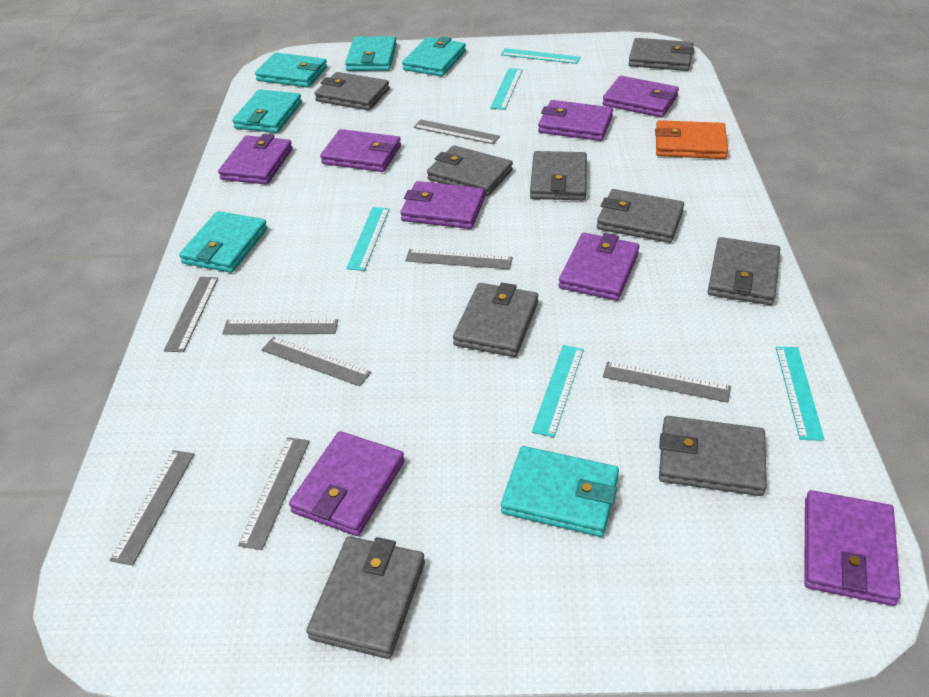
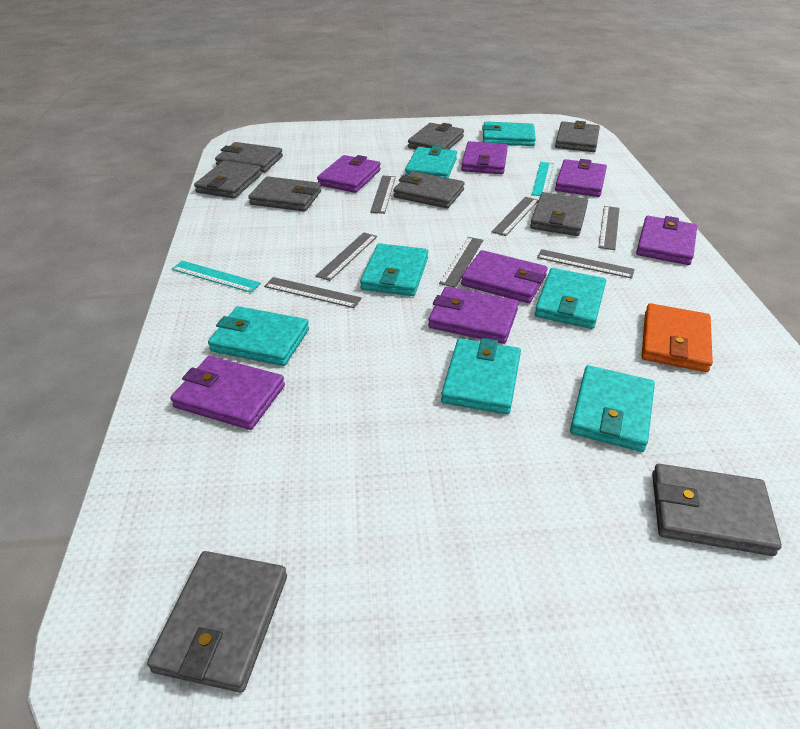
grey ruler: [109,450,194,565] [164,277,218,352] [222,319,338,334] [238,437,310,550] [261,337,371,386] [405,249,513,269] [414,120,500,144] [603,362,731,403] = 8 -> [264,277,362,308] [315,232,377,281] [370,176,396,214] [439,237,483,288] [492,197,538,236] [537,249,635,279] [598,206,619,250] = 7
purple wallet: [218,134,293,185] [289,431,405,536] [320,129,401,172] [400,181,485,229] [538,100,613,141] [559,233,639,301] [602,76,679,117] [804,490,901,606] = 8 -> [171,356,285,430] [317,155,381,193] [428,286,519,344] [461,141,508,174] [461,250,548,303] [555,159,607,197] [636,216,697,265] = 7
turquoise ruler: [346,207,390,271] [490,68,523,110] [501,48,581,64] [532,345,584,437] [776,347,825,441] = 5 -> [172,261,261,293] [532,162,554,196] = 2
turquoise wallet: [179,211,268,273] [232,89,302,133] [255,53,327,87] [345,36,397,71] [402,37,466,77] [501,446,619,537] = 6 -> [208,306,309,366] [360,243,428,296] [405,146,457,178] [441,338,521,415] [482,122,536,146] [535,268,606,329] [570,365,655,452] = 7

